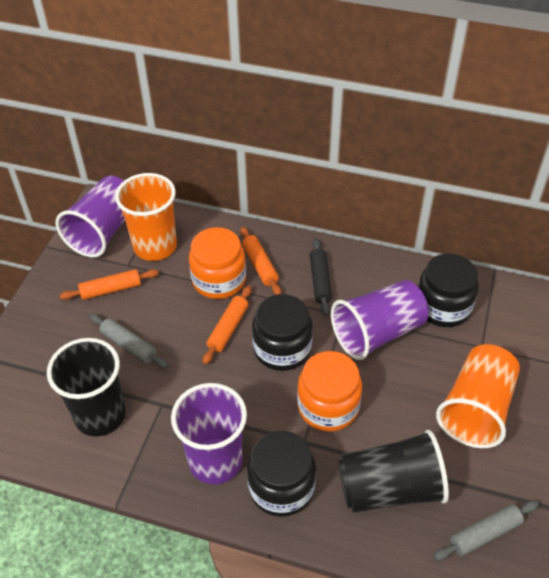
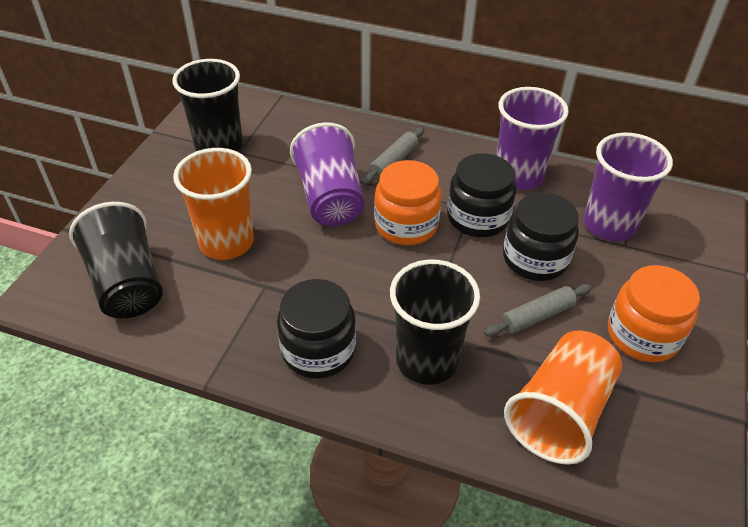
black cup: [47,338,126,437] [338,430,449,513] = 2 -> [69,202,163,318] [172,59,243,152] [390,260,480,385] = 3
black rolling pin: [310,238,332,316] = 1 -> none = 0
orange rolling pin: [60,269,159,300] [202,286,251,365] [240,227,281,295] = 3 -> none = 0

